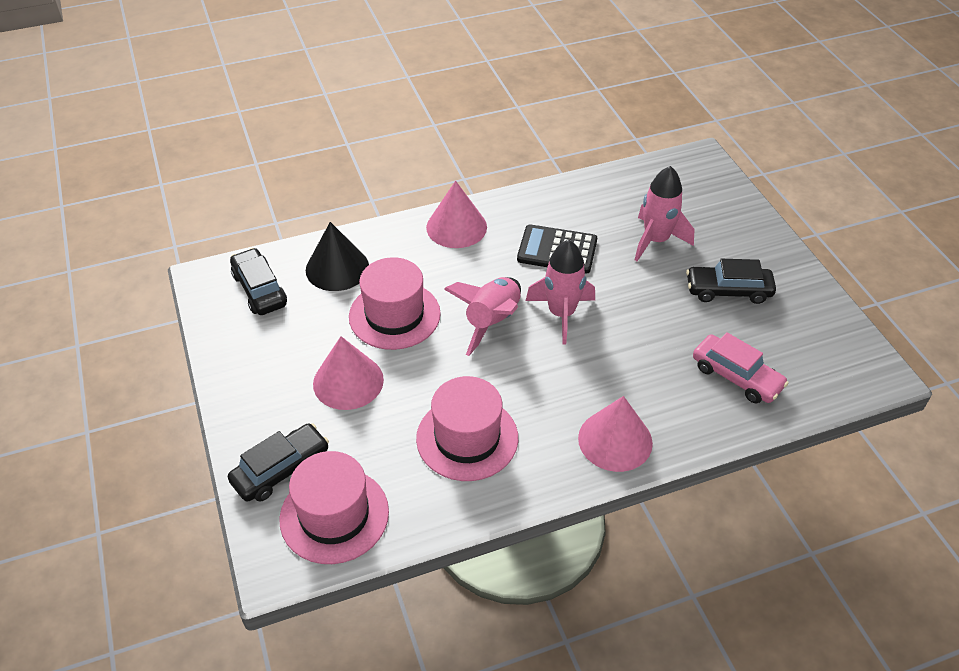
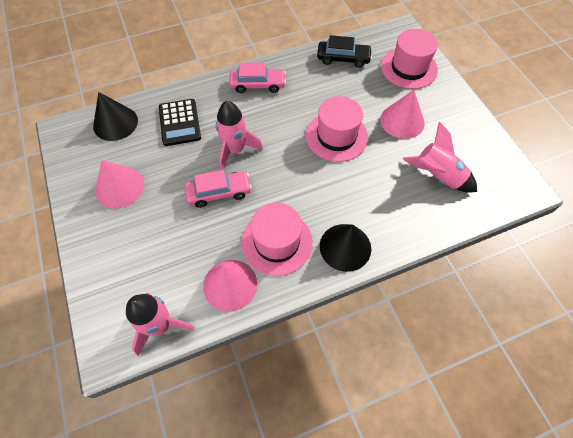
black car: [228,423,329,502] [230,248,287,315] [686,259,776,304] = 3 -> [317,35,372,68] = 1
black cone: [306,222,369,291] = 1 -> [93,92,138,141] [320,224,371,272] = 2
pink car: [693,332,789,404] = 1 -> [185,170,252,208] [229,63,286,93] = 2

